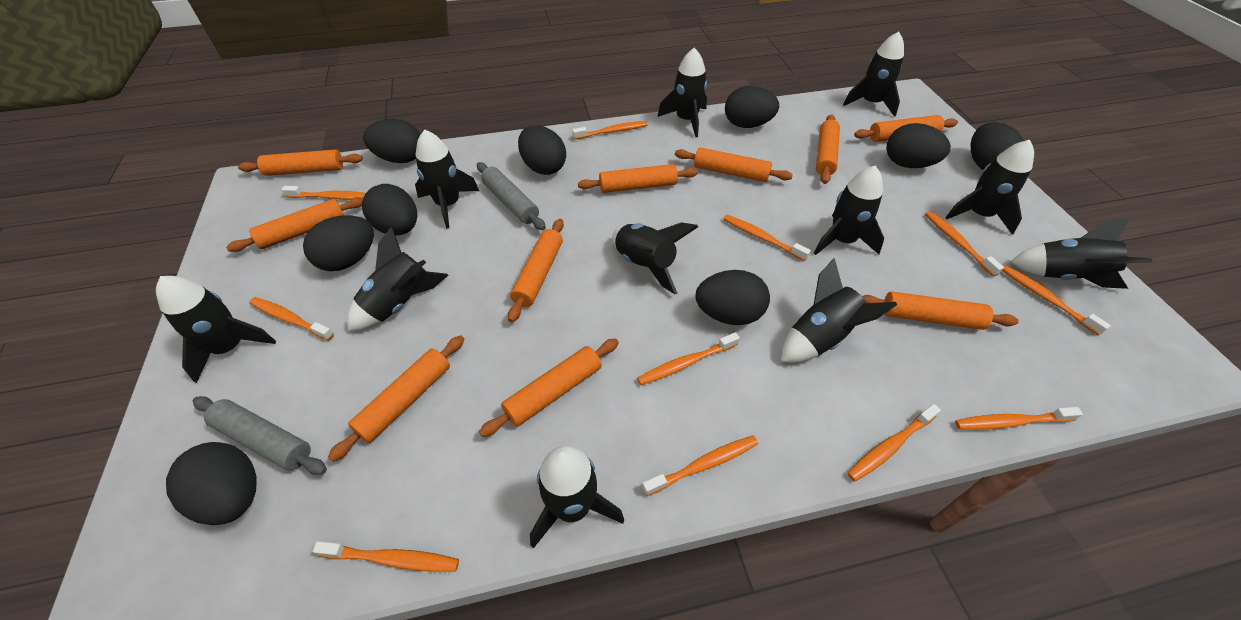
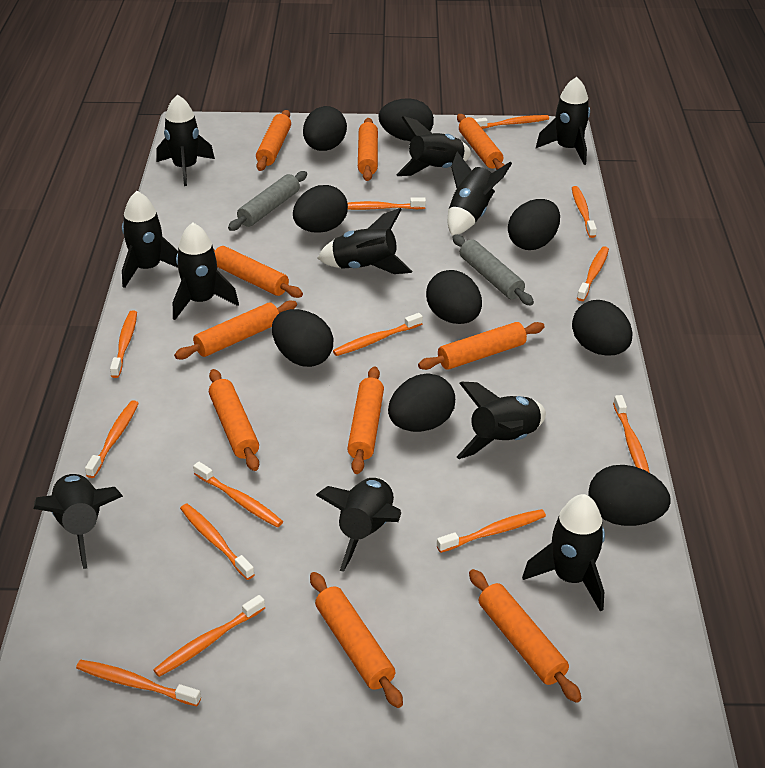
orange toothbrush: [250,297,334,341] [281,186,366,200] [312,541,459,572] [572,121,648,140] [637,332,740,385] [643,435,758,496] [723,215,811,261] [847,404,941,482] [925,211,1004,277] [955,407,1083,430] [1002,265,1111,335] = 11 -> [76,660,201,706] [85,400,139,478] [110,310,137,378] [153,595,265,677] [180,504,255,580] [193,462,283,528] [333,313,423,356] [348,197,426,210] [437,509,546,553] [475,115,549,129] [572,186,597,238] [577,246,609,301] [613,395,650,473] = 13

